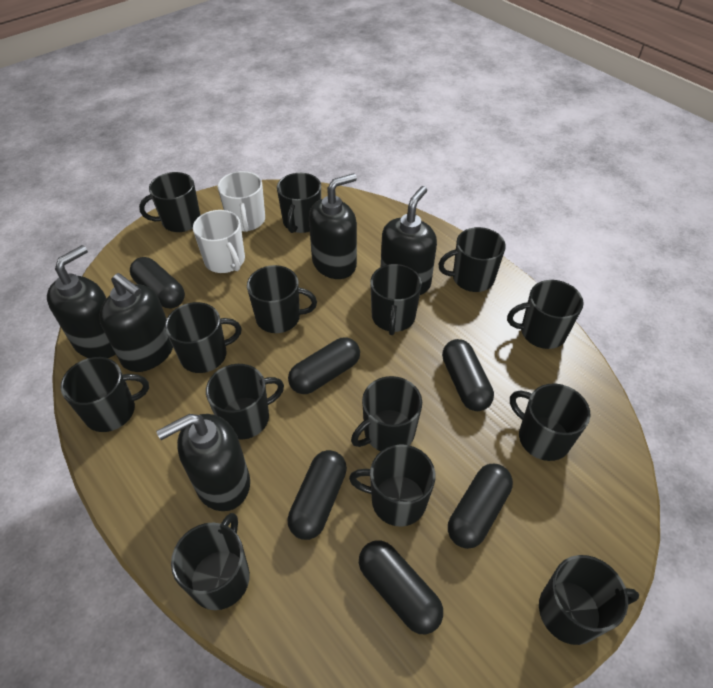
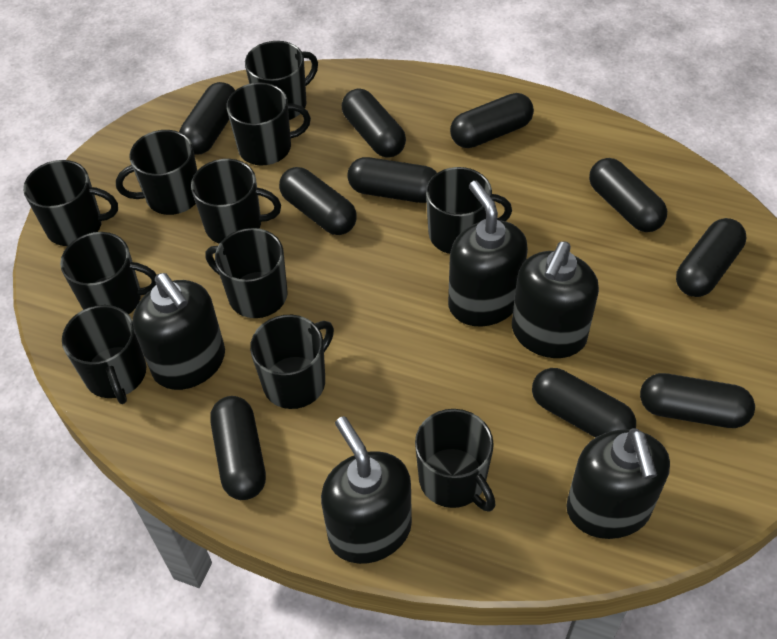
black capsule: [130,257,185,309] [288,337,360,394] [288,450,347,540] [359,541,443,634] [442,339,494,411] [448,464,513,549] = 6 -> [179,82,235,155] [210,396,266,500] [279,167,357,235] [342,89,406,158] [347,157,437,203] [450,93,534,148] [532,368,636,438] [589,158,667,232] [640,373,755,428] [676,218,746,297] = 10
black mug: [60,357,149,432] [139,172,200,232] [165,302,242,373] [171,513,250,610] [206,364,284,440] [247,265,317,333] [277,173,321,233] [349,444,435,527] [351,376,422,451] [370,264,422,335] [438,227,506,292] [507,280,584,349] [510,384,590,461] [539,555,639,645] = 14 -> [23,160,118,246] [60,232,156,315] [62,305,146,404] [116,130,197,215] [191,159,281,244] [205,228,288,318] [226,82,311,166] [245,41,318,120] [250,315,334,409] [415,409,496,512] [426,167,512,254] = 11
white mug: [193,210,245,273] [218,171,265,232] = 2 -> none = 0

